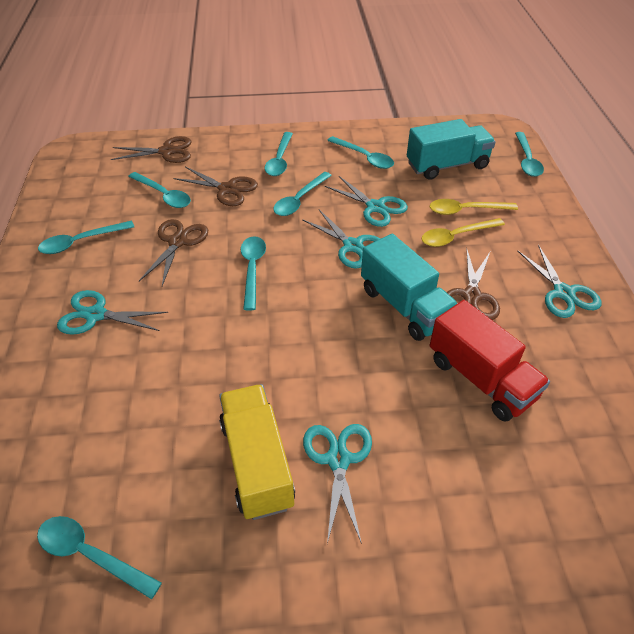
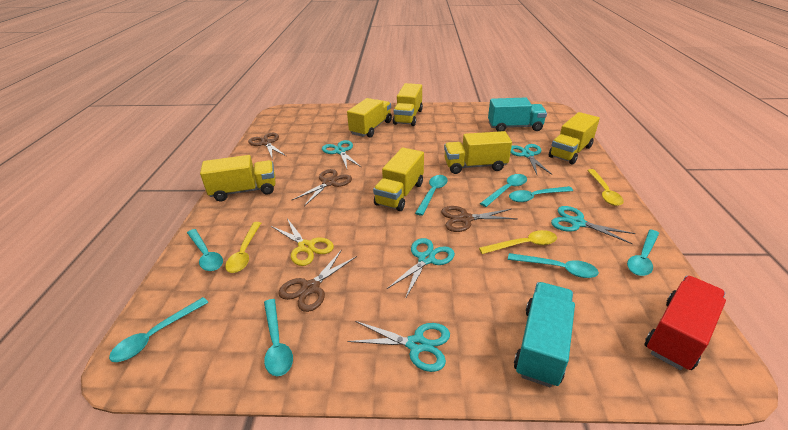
yellow scissors: none = 0 -> [271,218,334,266] = 1
yellow spoon: [422,218,505,247] [430,199,518,215] = 2 -> [225,222,261,273] [479,230,557,254] [587,169,624,206] = 3
yellow truck: [219,384,295,520] = 1 -> [200,155,275,201] [347,98,392,138] [373,148,424,211] [393,83,423,126] [444,131,512,174] [549,112,600,164] = 6

